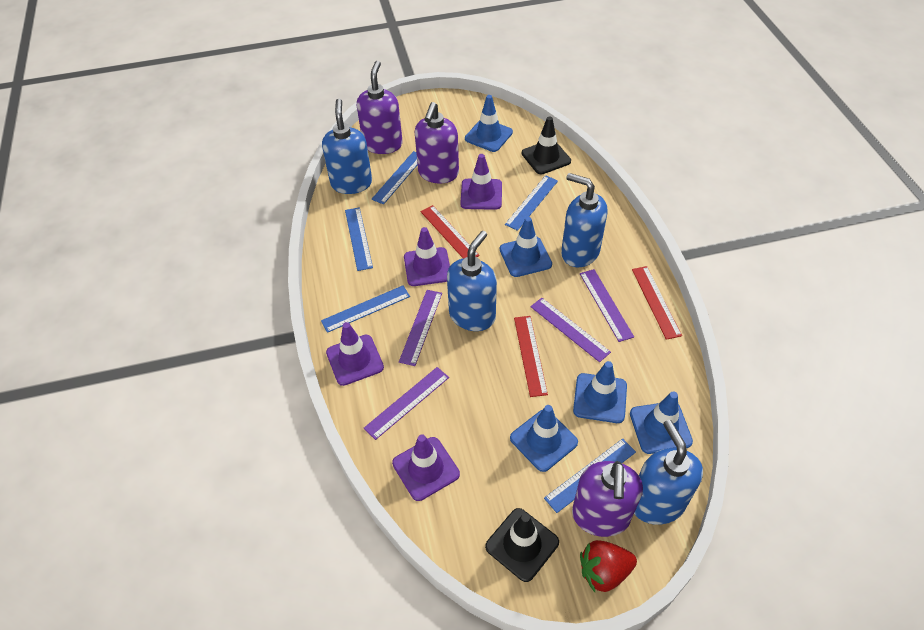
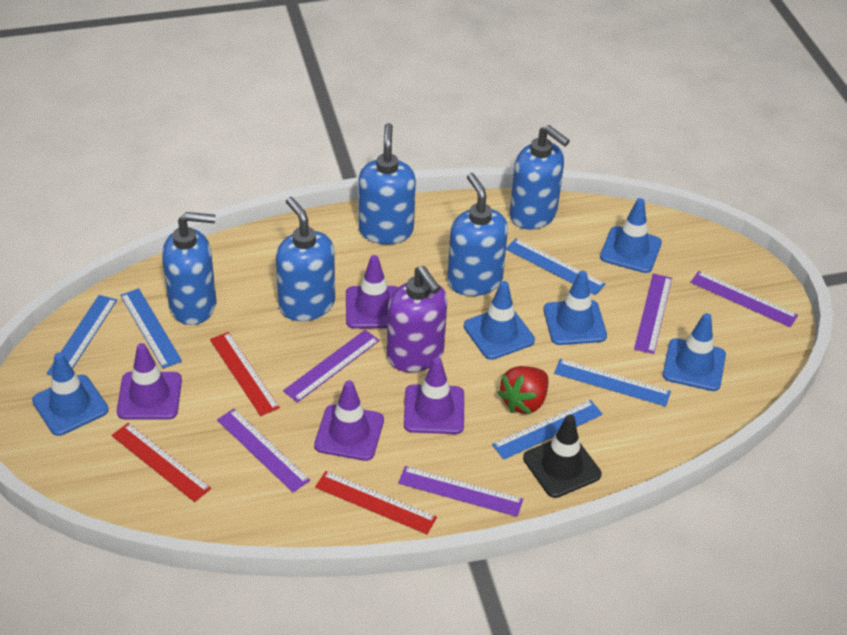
black traffic cone: [485,508,559,582] [522,116,571,174] = 2 -> [523,415,601,498] = 1
blue soap dispenser: [322,99,372,194] [447,231,497,331] [561,173,607,267] [634,420,703,525] = 4 -> [162,212,216,325] [276,197,335,321] [358,123,416,244] [447,173,508,296] [510,125,570,230] = 5
purple ruler: [364,367,449,440] [399,290,442,366] [530,298,611,362] [580,269,634,342] = 4 -> [217,409,310,492] [283,330,380,402] [398,466,523,517] [634,274,672,354] [691,271,798,327] = 5
purple soap dispenser: [357,61,403,154] [415,102,459,183] [572,461,643,537] = 3 -> [387,266,447,372] = 1

